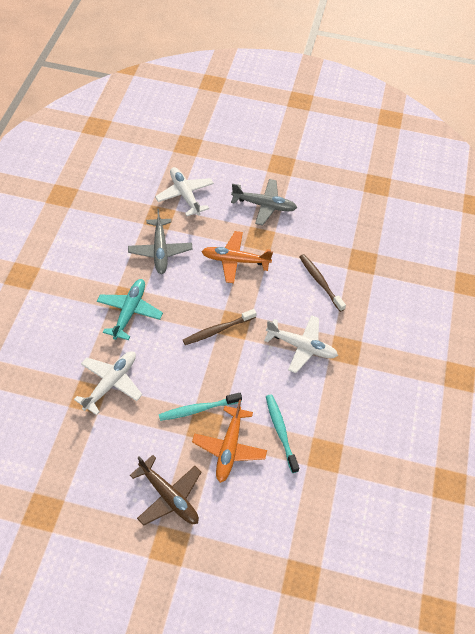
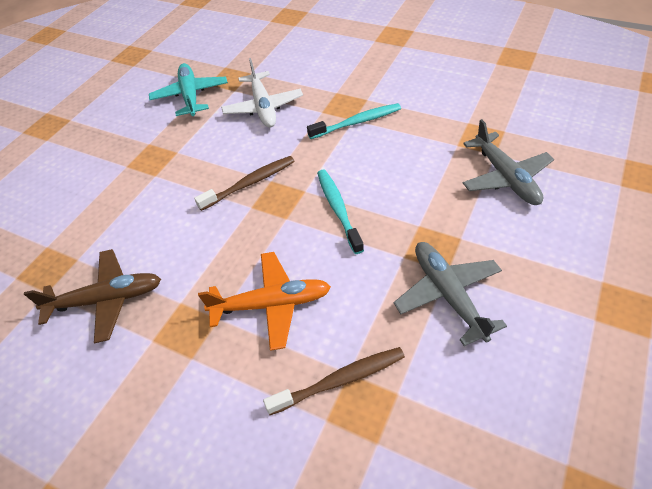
orange plane: [192,399,267,483] [201,231,273,283] = 2 -> [198,252,331,351] = 1
white plane: [74,351,142,415] [155,167,214,216] [264,315,338,373] = 3 -> [221,58,303,128] = 1

